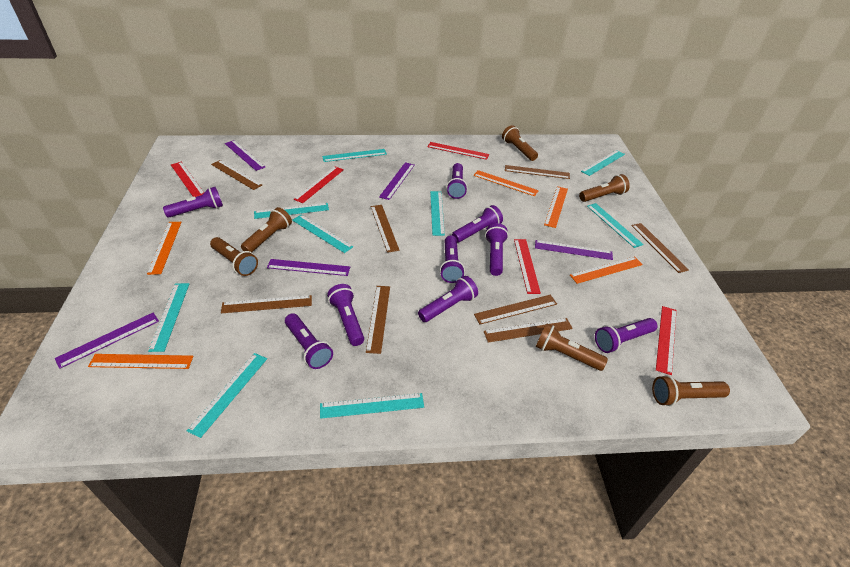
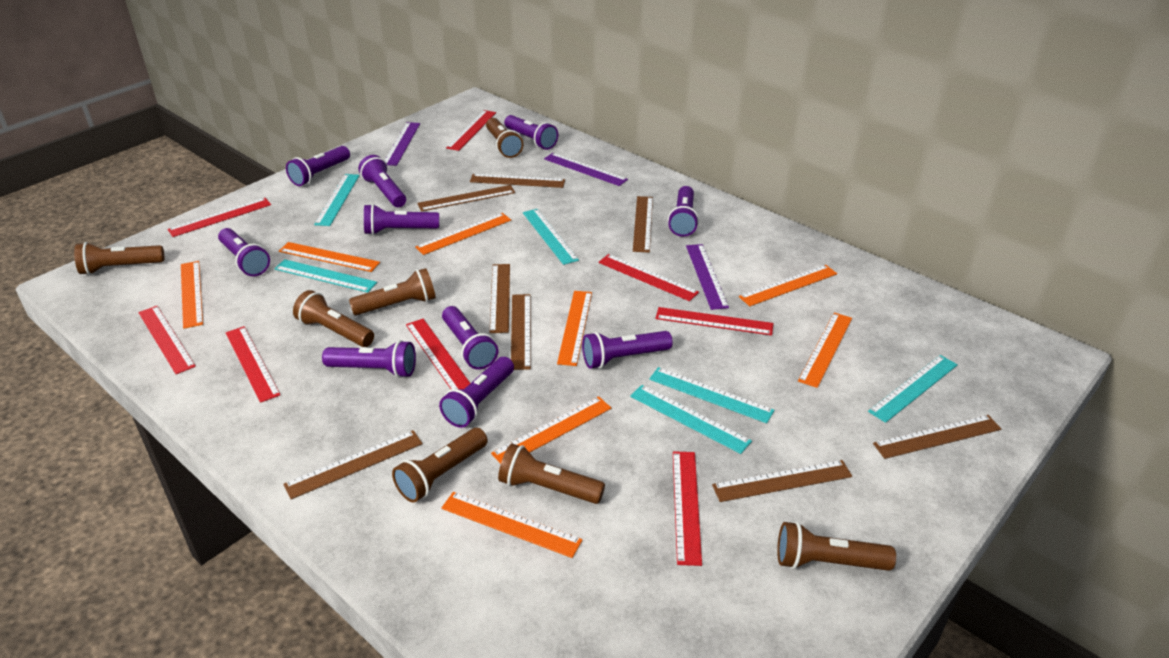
brown flashlight: [210,237,258,276] [241,207,292,252] [502,125,538,161] [535,323,608,371] [579,174,630,202] [652,375,730,406] = 6 -> [74,242,164,275] [293,290,374,347] [349,268,436,315] [392,428,488,503] [486,118,523,158] [498,444,605,504] [777,522,896,571] = 7
orange ruler: [88,354,193,369] [147,222,181,275] [473,170,539,196] [544,186,568,228] [570,257,643,284] = 5 -> [181,261,203,329] [279,242,380,272] [415,213,511,255] [441,492,583,558] [491,396,611,464] [557,291,592,366] [739,265,837,306] [798,313,852,388] = 8
purple flashlight: [163,187,223,218] [285,313,333,369] [327,284,364,346] [418,276,478,322] [440,235,465,283] [446,163,467,199] [452,205,503,243] [485,223,508,276] [595,318,657,353] = 9 -> [218,228,270,276] [286,146,350,186] [322,340,416,378] [358,155,406,207] [364,204,439,235] [439,357,514,428] [442,306,498,370] [504,115,558,150] [582,331,673,369] [668,186,699,237] = 10
purple ruler: [55,313,159,369] [225,140,265,171] [267,259,350,276] [379,162,415,200] [535,240,613,260] = 5 -> [385,122,420,166] [544,153,628,186] [686,244,729,310] = 3
red ruler: [171,162,204,197] [294,166,344,203] [427,142,489,160] [514,239,541,294] [656,306,677,375] = 5 -> [138,306,196,374] [167,198,271,237] [226,326,281,403] [406,319,470,389] [446,110,496,151] [598,254,699,301] [655,307,774,336] [673,451,702,566] = 8
turquoise ruler: [148,283,189,352] [187,353,267,438] [254,203,329,219] [292,215,353,253] [320,393,424,419] [322,149,387,162] [430,191,445,236] [581,150,625,176] [587,203,644,248] = 9 -> [274,259,377,292] [314,174,360,226] [523,209,579,265] [630,385,752,454] [649,367,775,423] [868,355,958,423] = 6

